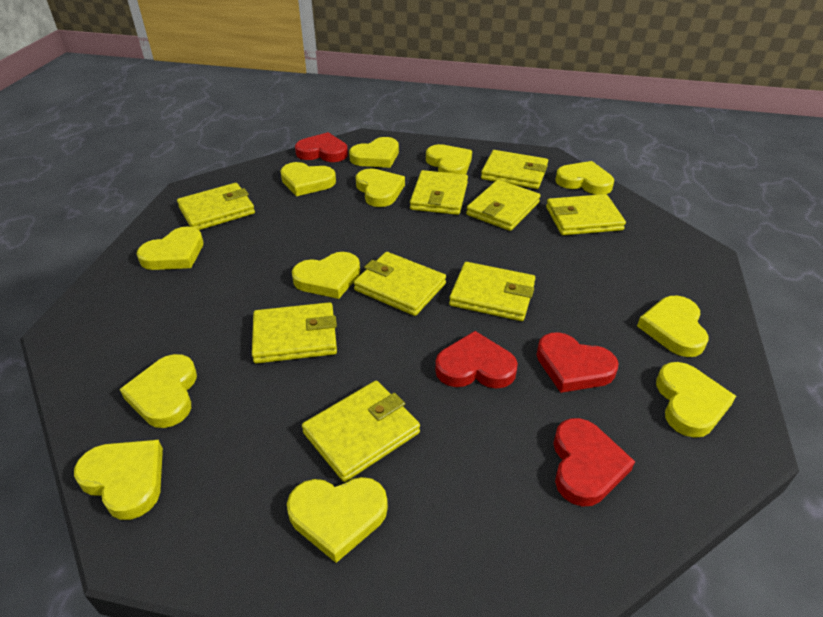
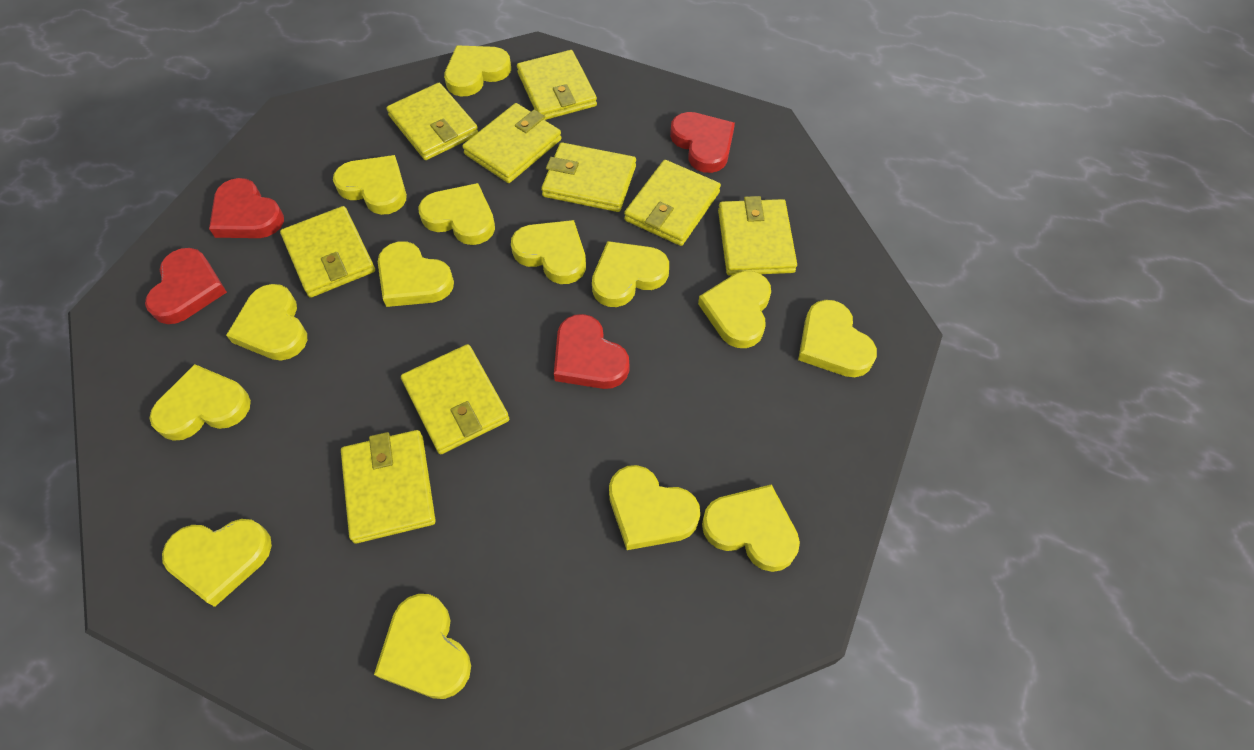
yellow heart: [74,440,163,520] [120,354,197,428] [137,226,203,270] [280,162,336,196] [287,477,388,563] [292,252,360,299] [349,137,399,168] [356,169,405,207] [426,144,472,174] [555,161,614,195] [637,296,708,357] [656,362,736,438] = 12 -> [149,364,251,441] [162,519,272,607] [226,284,307,360] [333,155,407,215] [374,594,471,699] [378,241,454,307] [419,183,495,245] [444,45,511,96] [511,220,586,284] [592,241,669,307] [609,465,700,550] [698,271,771,348] [702,484,800,572] [798,300,877,377] = 14

